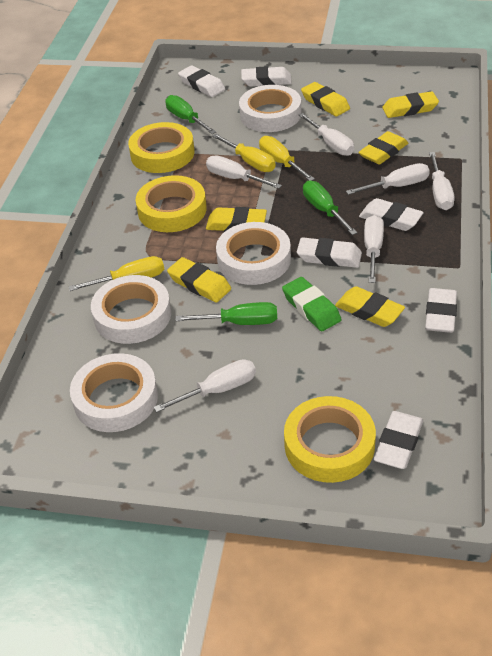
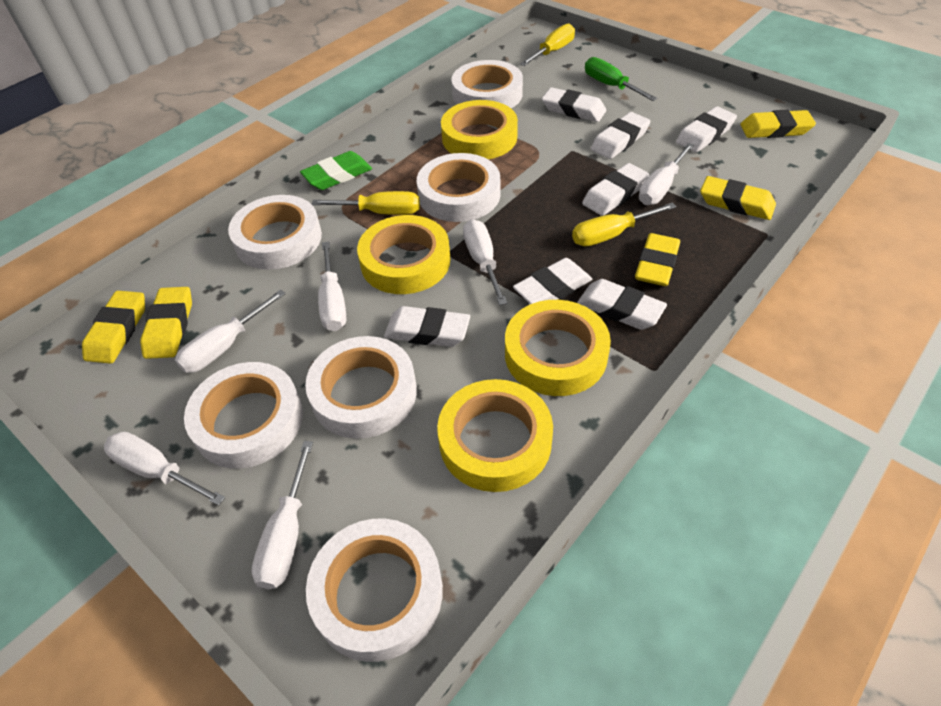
green screwdriver: [165,95,216,134] [175,302,277,325] [303,181,357,235] = 3 -> [585,57,657,101] = 1
white eraser: [178,66,225,97] [241,66,292,87] [297,237,362,268] [359,198,424,231] [374,411,423,469] [425,288,457,333] = 6 -> [384,306,470,347] [513,258,592,304] [542,87,606,122] [577,279,667,330] [582,163,649,216] [591,112,651,159] [676,106,737,152] = 7
white tape: [70,353,158,432] [91,275,171,344] [216,222,291,285] [239,85,301,132] = 4 -> [184,362,303,469] [228,195,322,270] [305,336,417,439] [306,518,443,662] [417,153,501,222] [451,60,523,108] = 6
yellow eraser: [167,257,231,303] [206,207,267,232] [301,82,350,116] [335,286,405,327] [358,131,408,164] [382,91,439,118] = 6 -> [82,291,145,364] [140,287,192,359] [635,233,680,286] [700,176,776,220] [740,110,816,138] = 5
yellow tape: [128,122,195,173] [136,175,207,232] [284,396,376,483] = 3 -> [357,215,451,294] [437,379,553,492] [441,100,518,159] [505,300,611,396] = 4

